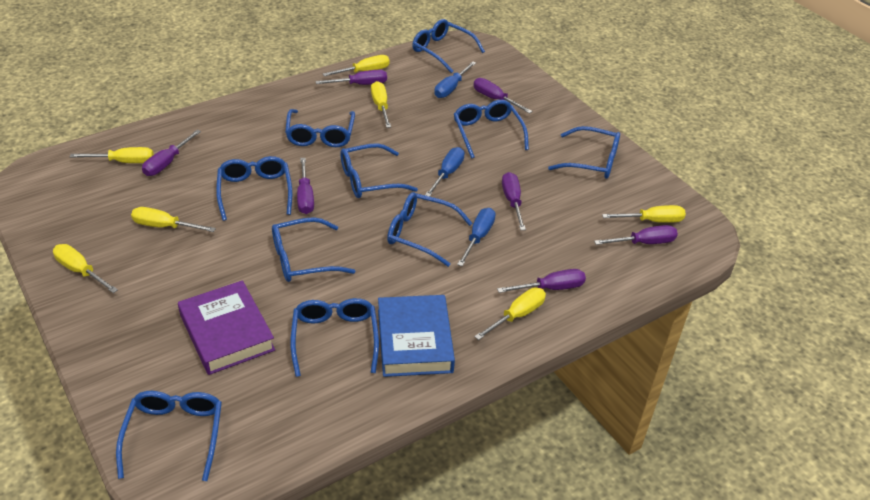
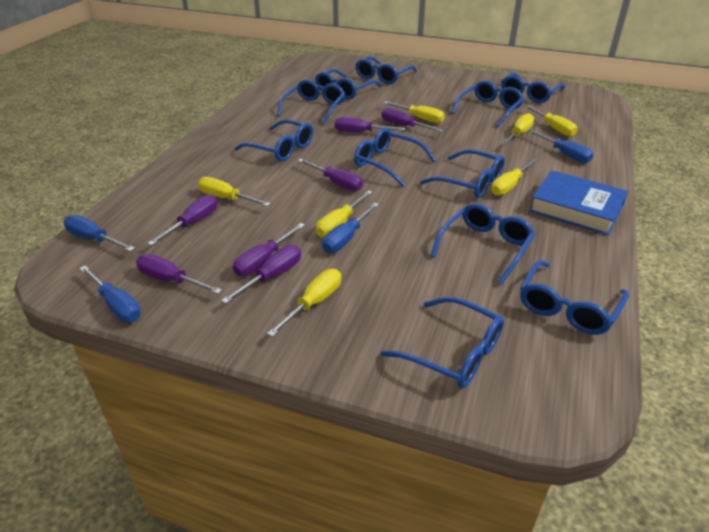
blue glasses: [116,391,222,481] [216,156,292,221] [272,217,355,282] [285,109,355,147] [290,298,379,377] [340,143,418,198] [387,192,472,267] [412,19,485,73] [454,100,529,159] [548,126,620,179] = 10 -> [234,119,313,161] [277,79,345,125] [315,69,382,99] [354,128,436,187] [355,56,417,84] [381,297,504,388] [420,149,505,198] [430,203,535,285] [451,80,524,127] [501,72,565,103] [520,260,629,335] = 11
blue screwdriver: [425,147,465,197] [434,61,476,98] [457,208,496,266] = 3 -> [64,215,135,251] [80,265,141,322] [322,203,379,253] [528,130,593,163] = 4
purple book: [178,280,275,375] = 1 -> none = 0

